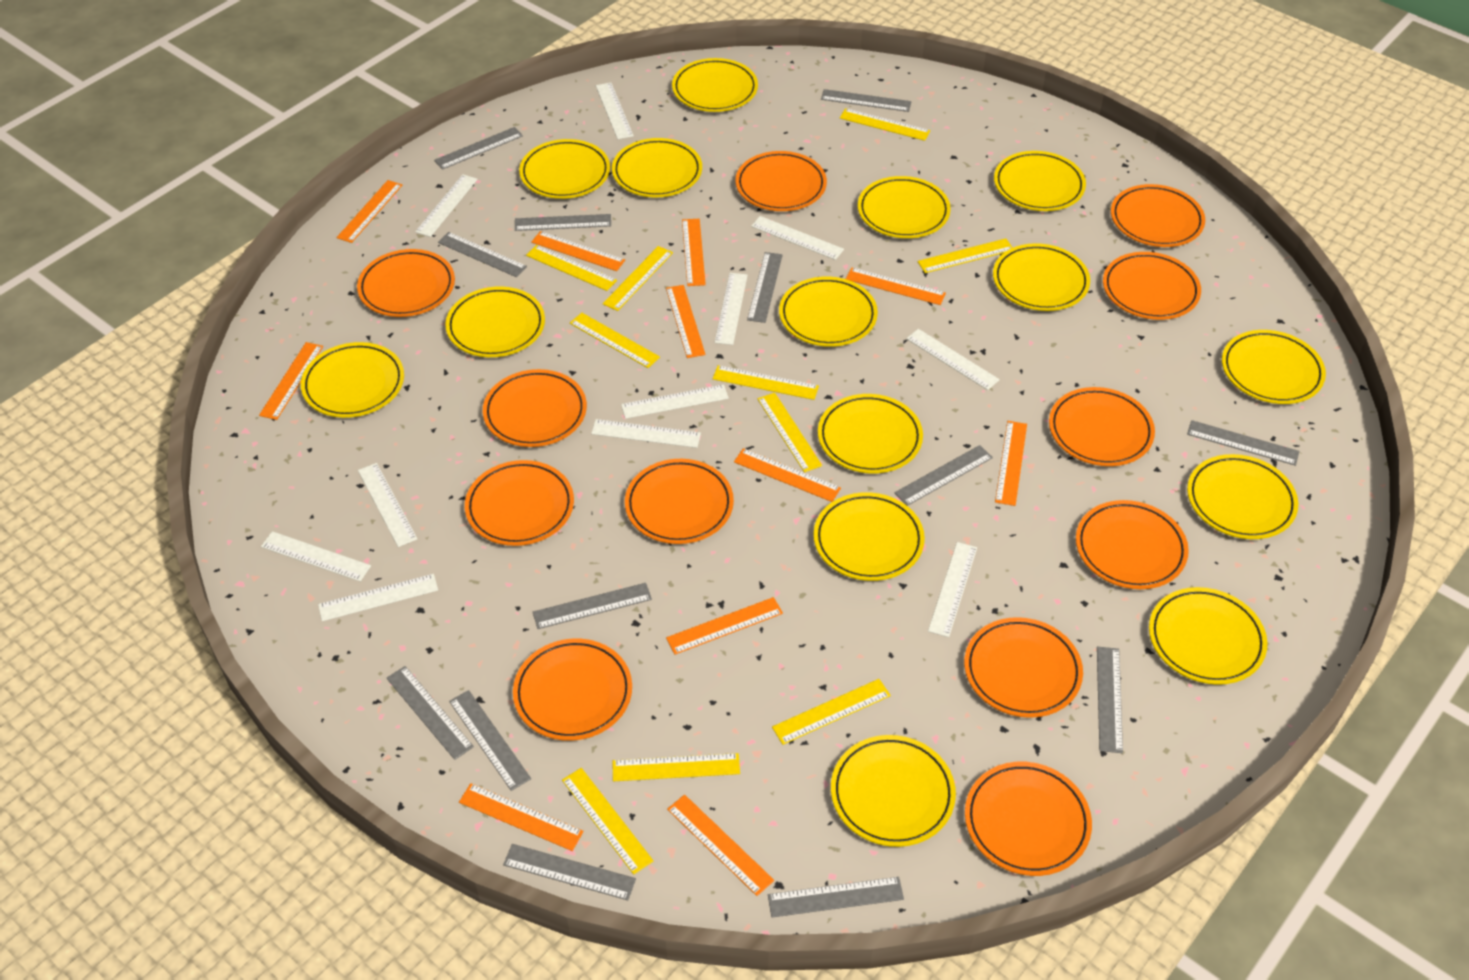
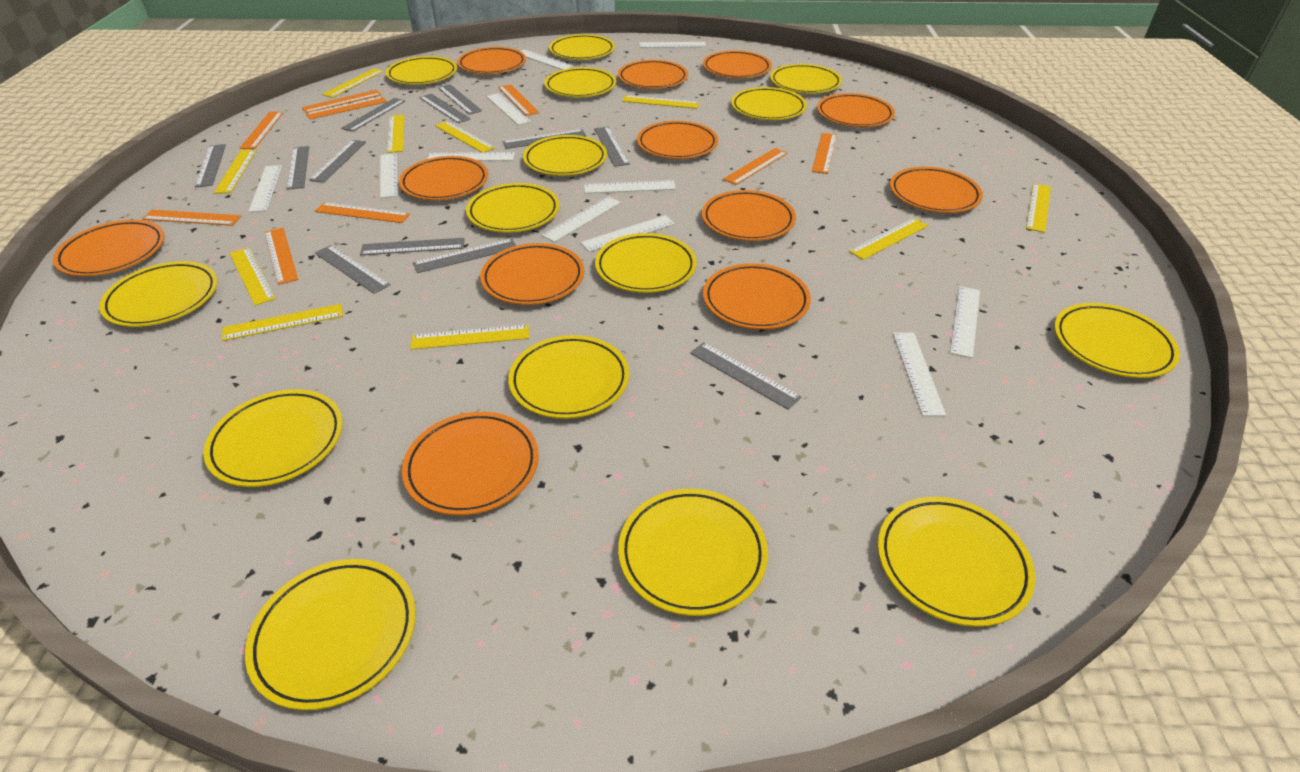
grey ruler: [387,666,474,760] [434,127,523,170] [438,232,527,277] [449,690,531,791] [503,844,636,900] [515,214,611,231] [533,583,652,629] [747,252,783,323] [768,877,904,917] [821,89,911,112] [895,445,993,506] [1097,647,1123,753] [1187,420,1300,466] = 13 -> [195,144,226,187] [287,146,309,190] [309,140,366,183] [315,245,391,294] [341,98,405,132] [360,238,465,255] [413,238,516,273] [419,94,471,123] [438,84,482,115] [503,129,586,149] [594,127,630,167] [690,342,801,410] = 12
orange ruler: [259,342,323,420] [337,180,402,243] [459,783,584,851] [531,231,625,271] [666,285,706,358] [666,597,783,655] [667,794,774,896] [682,219,706,286] [734,448,841,502] [846,267,946,305] [995,421,1027,506] = 11 -> [142,210,242,226] [240,112,284,149] [264,228,298,285] [302,90,381,113] [306,96,387,119] [315,202,410,223] [498,84,539,116] [723,148,788,185] [812,133,837,174] = 9

